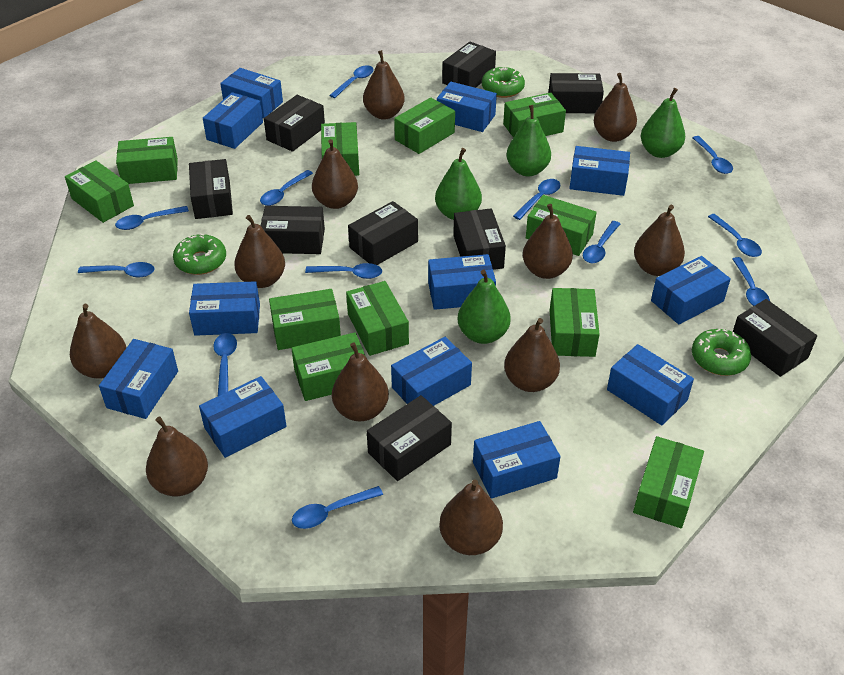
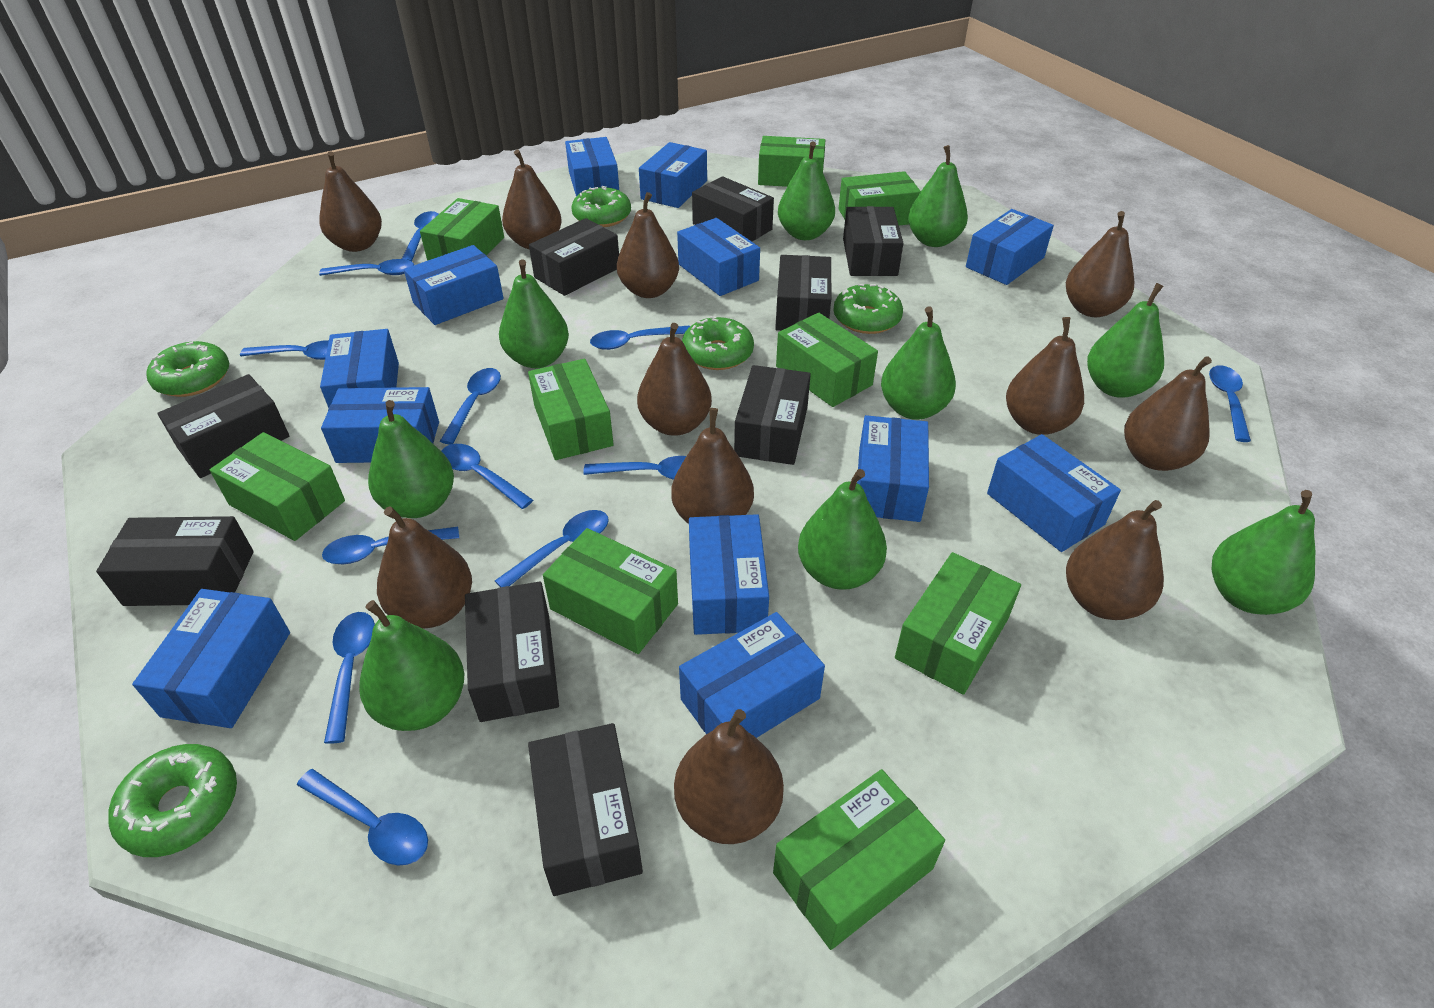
green box: [65,160,134,223] [116,137,178,184] [269,289,341,350] [291,332,365,401] [321,122,359,176] [346,281,409,356] [394,97,455,154] [503,93,566,138] [526,195,597,256] [550,288,600,357] [633,436,704,528] = 11 -> [210,432,345,541] [420,198,504,261] [528,359,614,460] [543,528,678,654] [758,136,825,187] [773,769,945,950] [776,313,878,407] [838,171,921,225] [895,552,1021,695] = 9
green donut: [173,233,226,275] [482,67,525,98] [692,329,751,376] = 3 -> [108,744,237,857] [147,341,229,397] [571,186,631,227] [682,316,754,370] [833,284,903,334] = 5
green pear: [435,148,482,220] [458,270,511,344] [506,105,551,176] [641,88,685,158] = 4 -> [359,600,464,731] [368,400,454,518] [499,260,569,368] [778,141,835,240] [798,469,887,590] [881,306,956,420] [908,145,968,247] [1087,283,1164,398] [1212,490,1315,615] = 9

